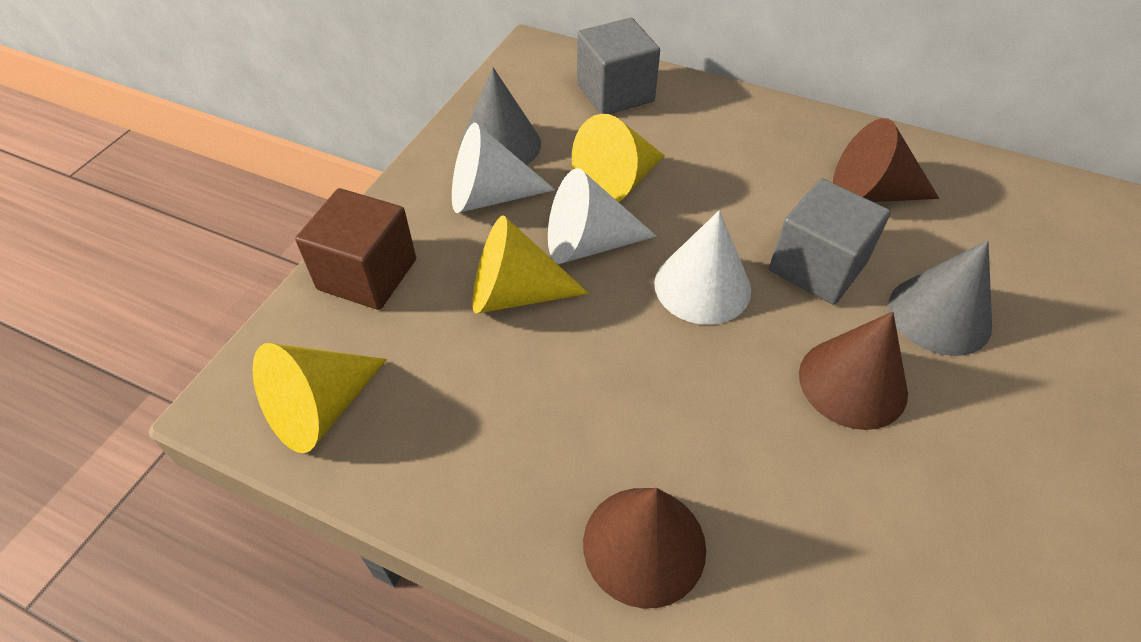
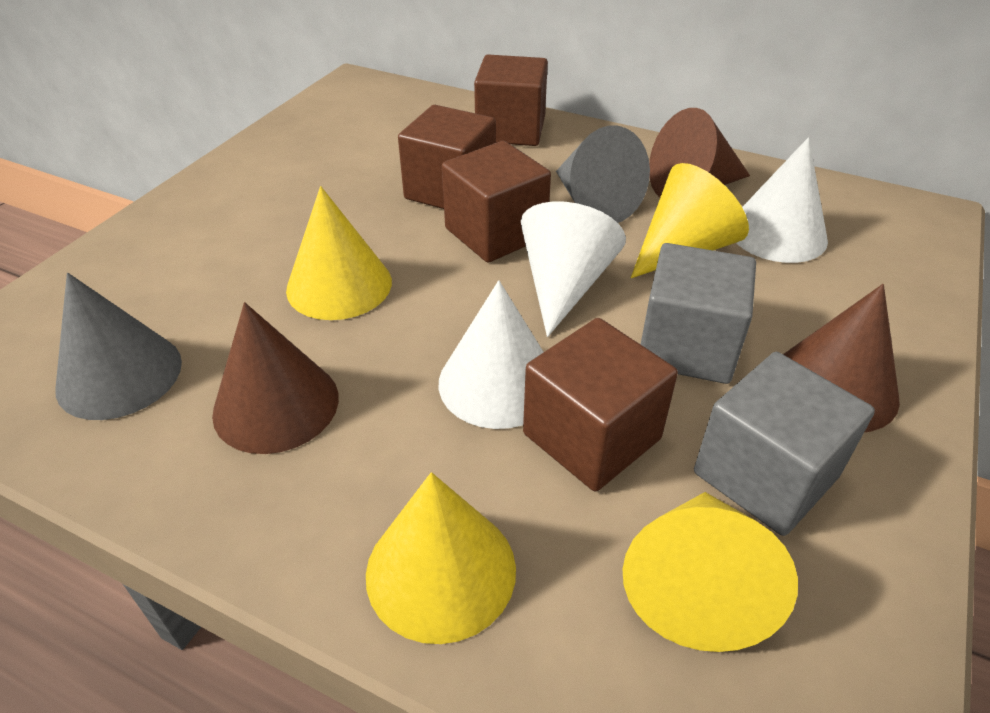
brown cube: [295,188,416,310] = 1 -> [398,105,496,209] [442,141,551,263] [474,55,548,146] [523,318,678,491] = 4
yellow cone: [253,343,387,453] [472,215,589,314] [572,114,665,202] = 3 -> [286,186,392,320] [366,472,516,644] [623,492,798,652] [631,163,749,278] = 4

